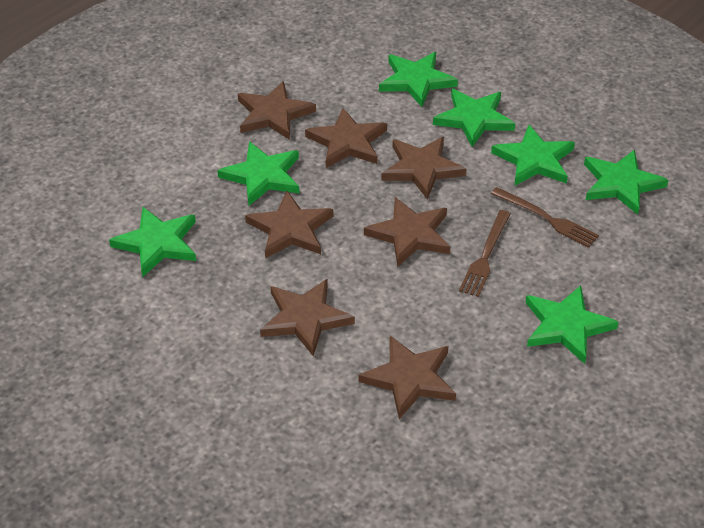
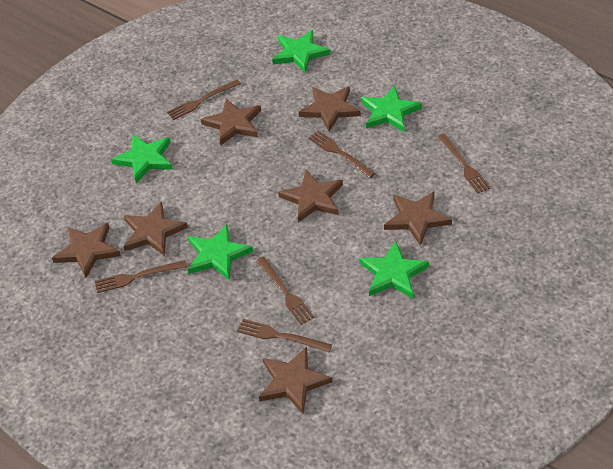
brown fork: [459,210,511,297] [491,187,599,248] = 2 -> [95,260,187,293] [167,79,241,120] [237,319,332,352] [256,256,314,325] [308,130,375,178] [438,133,491,194] = 6
green star: [109,207,196,277] [217,142,299,206] [379,52,458,107] [433,89,515,147] [491,125,575,186] [525,285,618,364] [584,150,668,215] = 7 -> [111,135,173,183] [188,224,253,281] [272,30,330,73] [359,241,429,298] [361,85,422,132] = 5

